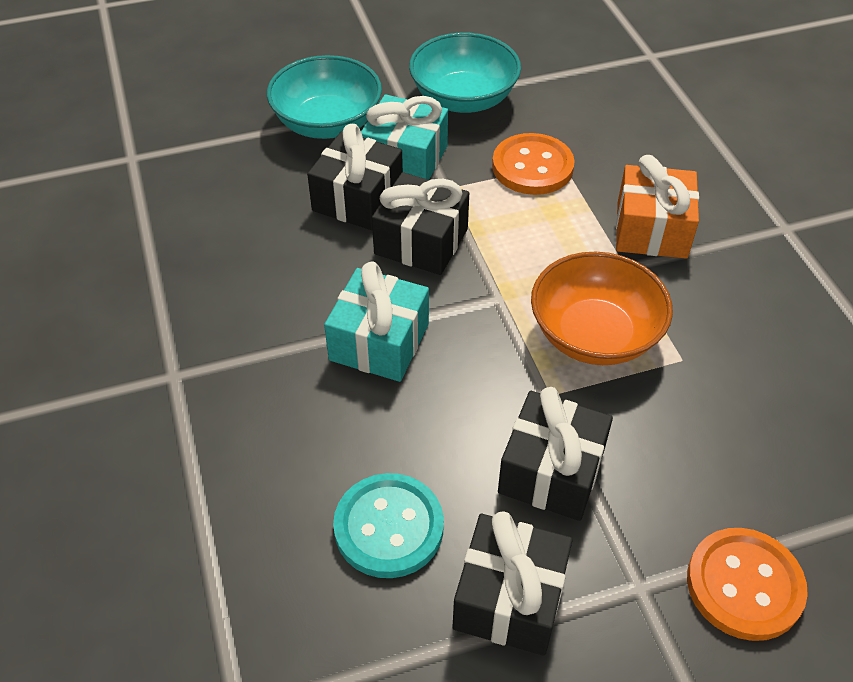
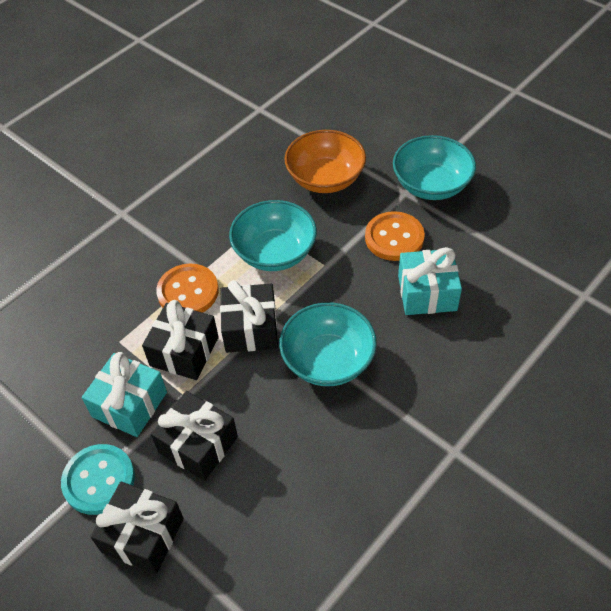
orange gift: [616,155,699,259] = 1 -> none = 0
turquoise bowl: [267,55,382,139] [409,33,521,113] = 2 -> [229,200,317,271] [279,302,377,386] [393,135,476,200] = 3

